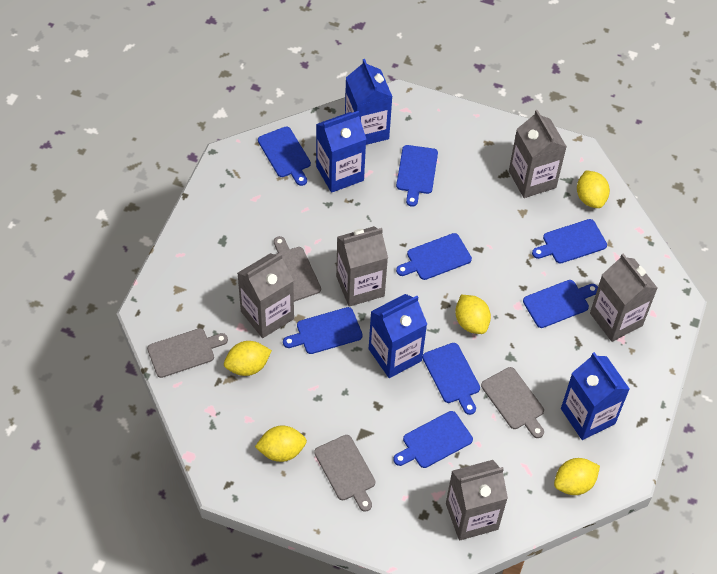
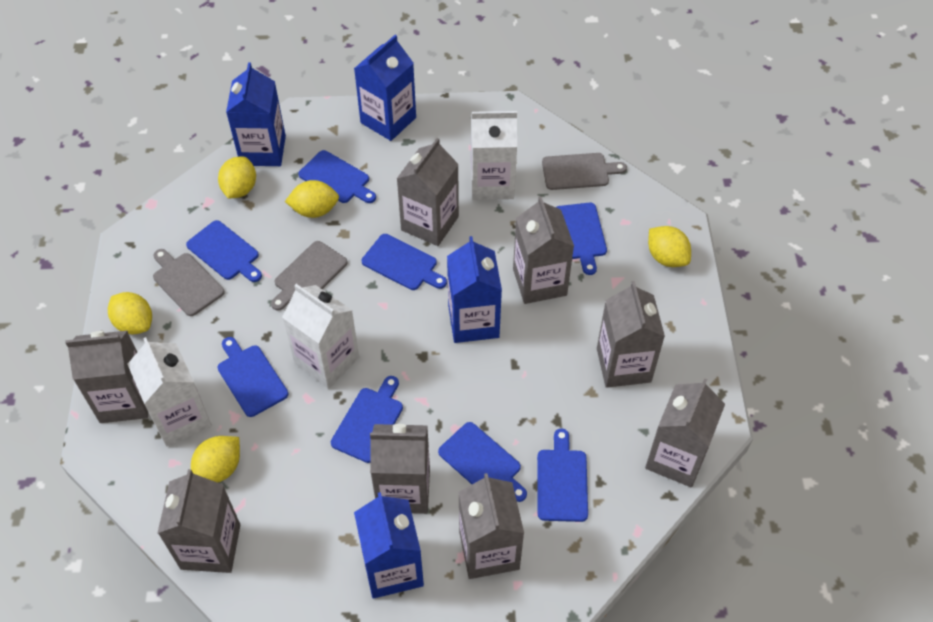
grey carton: [238,253,294,338] [336,226,388,307] [446,460,508,541] [509,110,567,198] [590,254,657,342] = 5 -> [65,330,148,423] [158,469,240,573] [370,424,430,514] [397,138,459,246] [458,473,524,579] [513,196,574,304] [597,281,665,388] [645,378,725,487] = 8
grey cutting board: [147,328,228,378] [274,236,321,302] [314,435,376,512] [481,367,544,438] = 4 -> [153,249,225,316] [271,241,348,311] [542,153,627,190] = 3
white carton: none = 0 -> [128,337,212,446] [282,284,359,389] [471,111,517,200] = 3

